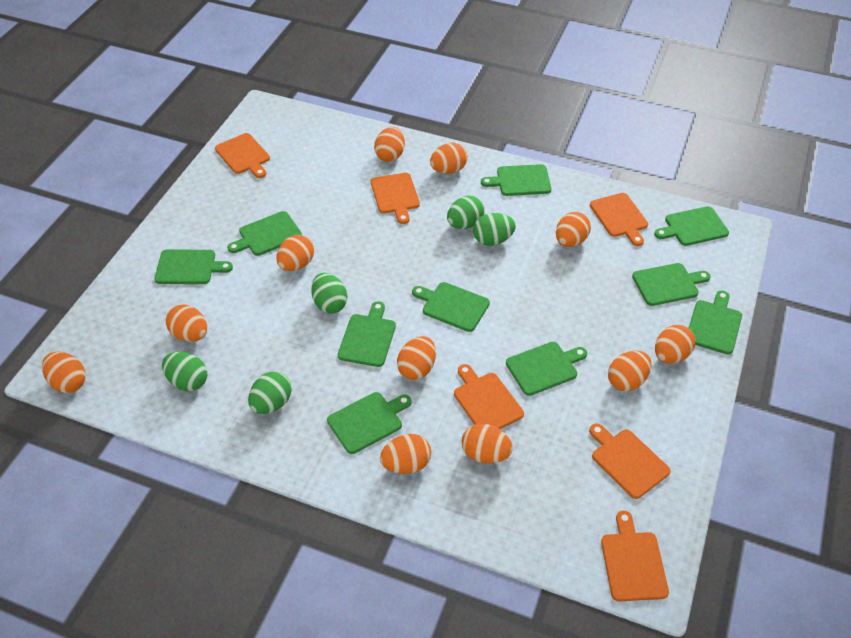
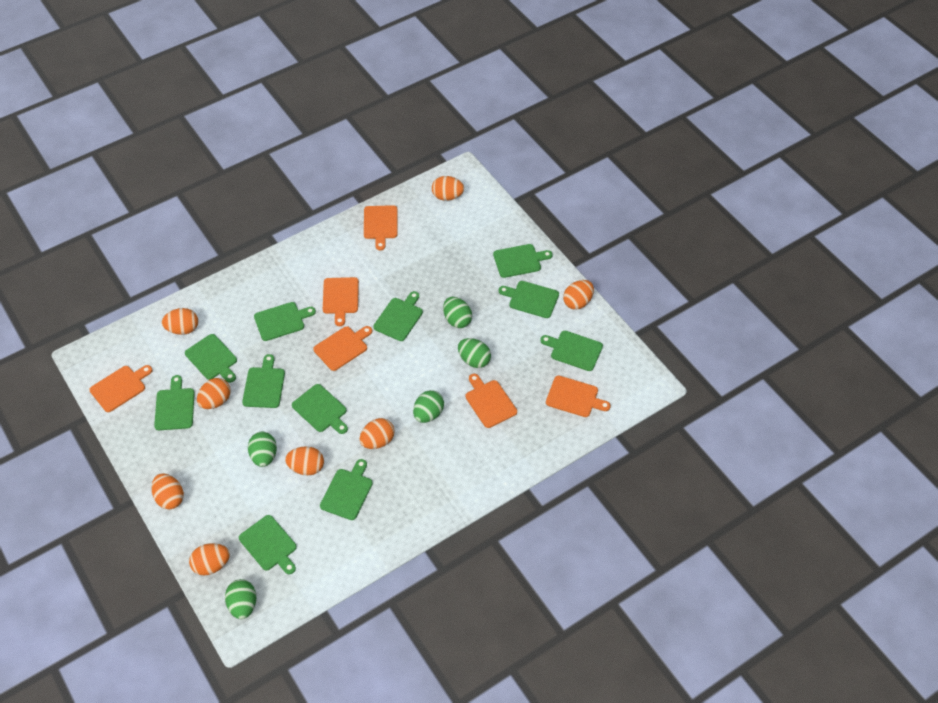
green cutting board: [155,249,233,284] [227,211,302,256] [327,392,412,454] [338,301,396,367] [412,282,490,332] [481,164,551,196] [506,342,587,396] [632,263,711,306] [654,206,729,246] [689,291,742,355] = 10 -> [154,375,195,430] [185,334,237,383] [239,515,297,574] [242,354,285,408] [254,302,316,341] [292,384,348,434] [320,459,373,520] [373,291,423,341] [493,244,553,278] [499,281,559,318] [540,331,603,371] = 11
orange egg: [42,352,86,393] [166,305,207,342] [276,235,314,271] [374,127,405,162] [380,434,431,474] [397,336,436,380] [430,143,468,174] [462,424,513,464] [556,212,591,247] [608,350,651,392] [655,325,695,364] = 11 -> [151,473,184,509] [162,308,198,335] [189,543,230,576] [197,378,230,409] [285,446,324,475] [360,418,395,449] [432,176,464,201] [563,280,594,310] = 8

